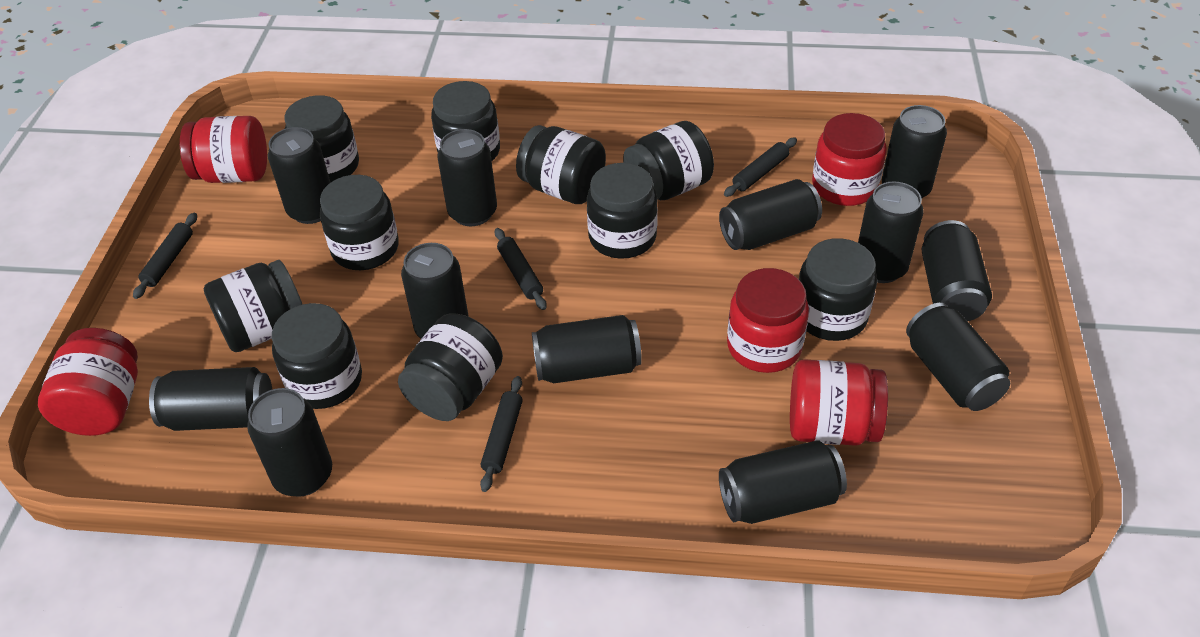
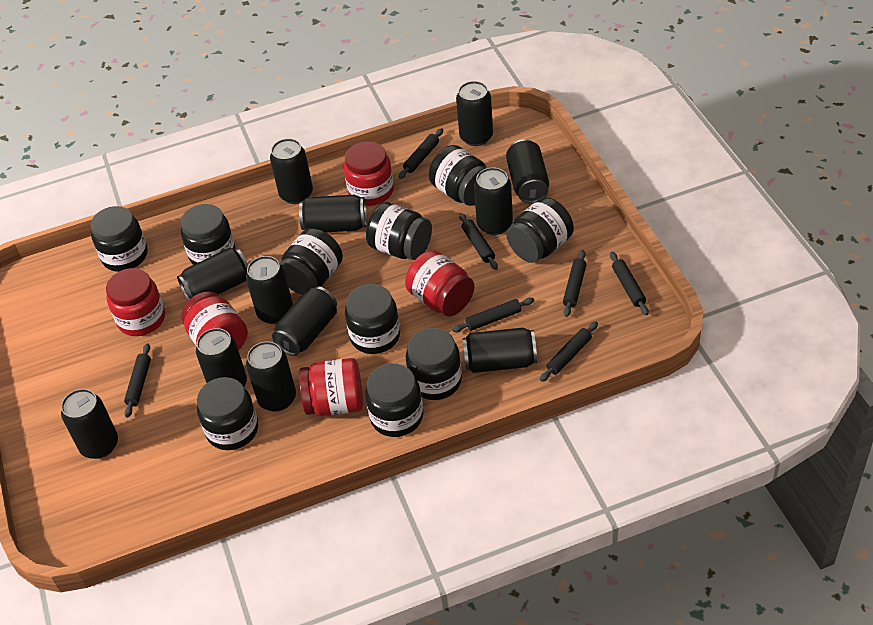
black rolling pin: [133,213,197,299] [480,376,523,492] [495,228,547,310] [724,138,797,197] = 4 -> [124,343,151,418] [399,128,443,179] [452,298,534,332] [459,213,498,270] [540,322,598,382] [563,250,587,317] [610,252,649,315] = 7

